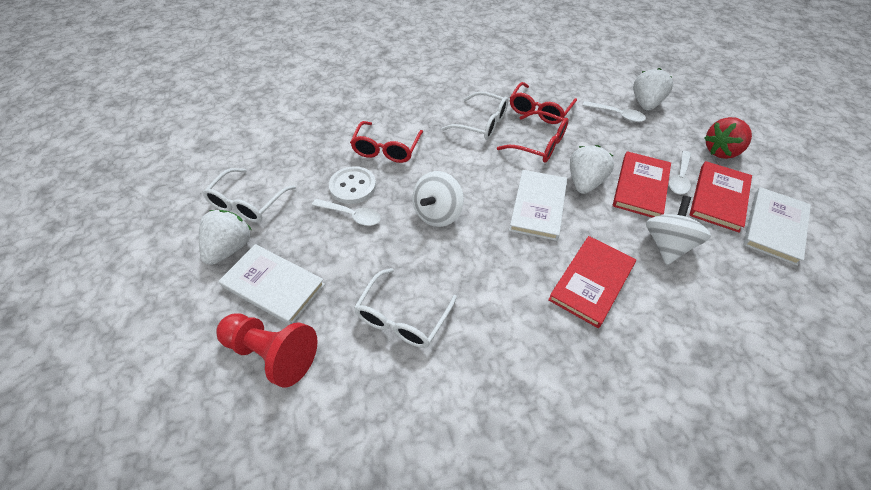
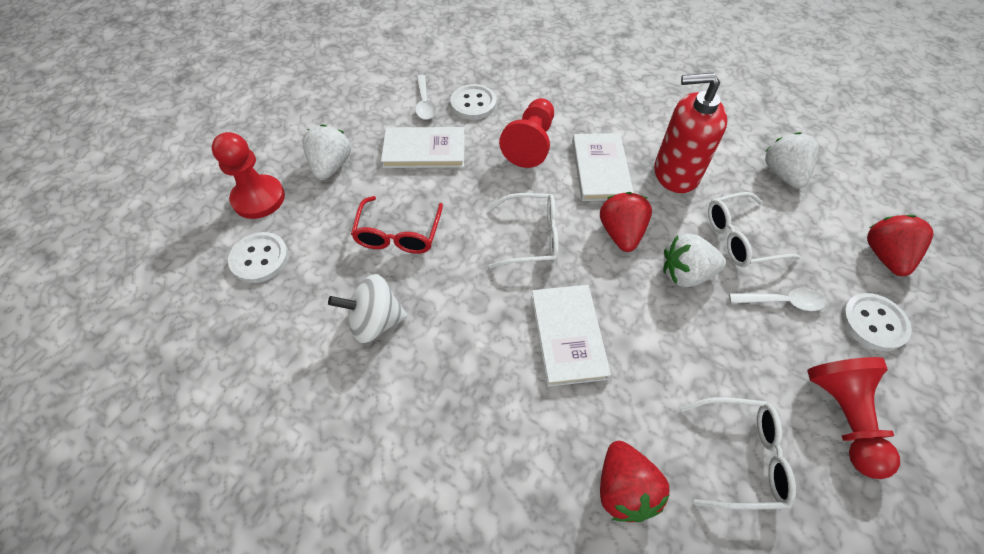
red book: [548,236,636,328] [613,151,671,218] [690,161,752,233] = 3 -> none = 0
red glasses: [350,121,423,163] [497,110,569,163] [510,82,577,124] = 3 -> [351,196,443,254] = 1
red pawn: [216,313,318,388] = 1 -> [212,132,285,219] [499,98,554,168] [807,357,900,479] = 3
red soap dispenser: none = 0 -> [655,73,727,193] = 1
red strawberry: [704,117,752,159] = 1 -> [600,192,652,252] [600,441,670,522] [867,215,933,276] = 3
white button: [329,166,376,204] = 1 -> [228,232,289,283] [450,84,496,120] [841,293,912,351] = 3
white spinning top: [413,171,464,227] [646,196,711,265] = 2 -> [328,274,407,343] = 1
white spoon: [312,199,381,226] [582,101,646,122] [669,151,691,194] = 3 -> [415,75,436,120] [729,288,826,311] = 2

